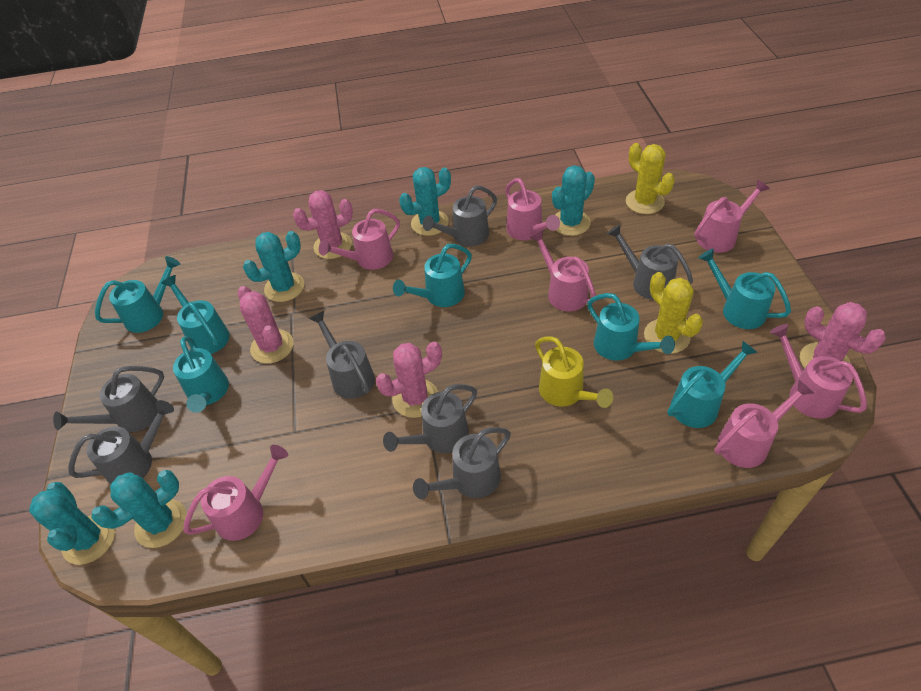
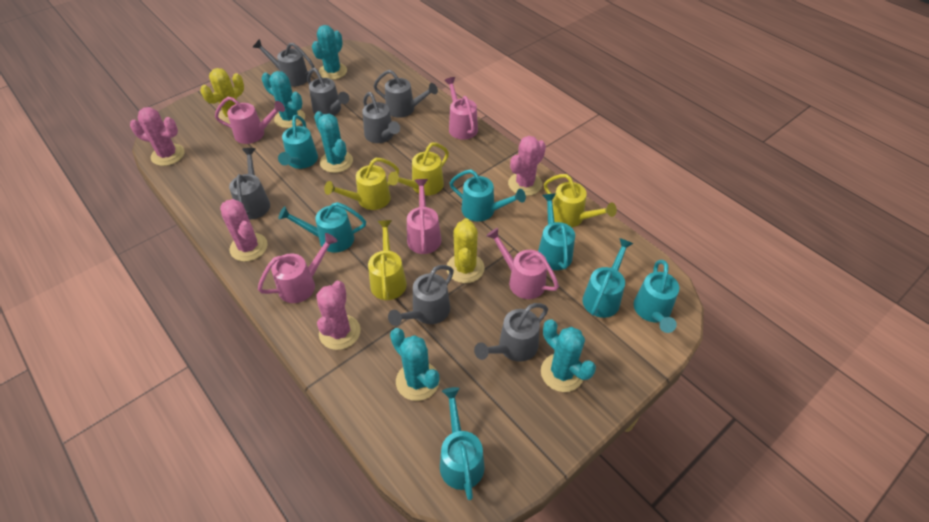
pink watering can: [183,445,288,541] [319,209,400,270] [505,178,560,240] [529,230,596,312] [695,180,770,253] [715,380,814,468] [770,324,867,419] = 7 -> [215,97,285,144] [258,233,338,303] [407,179,441,254] [444,77,478,140] [486,228,559,299] = 5
yellow watering can: [535,336,613,408] = 1 -> [324,158,399,210] [368,220,407,301] [388,143,449,195] [544,174,617,227] = 4

